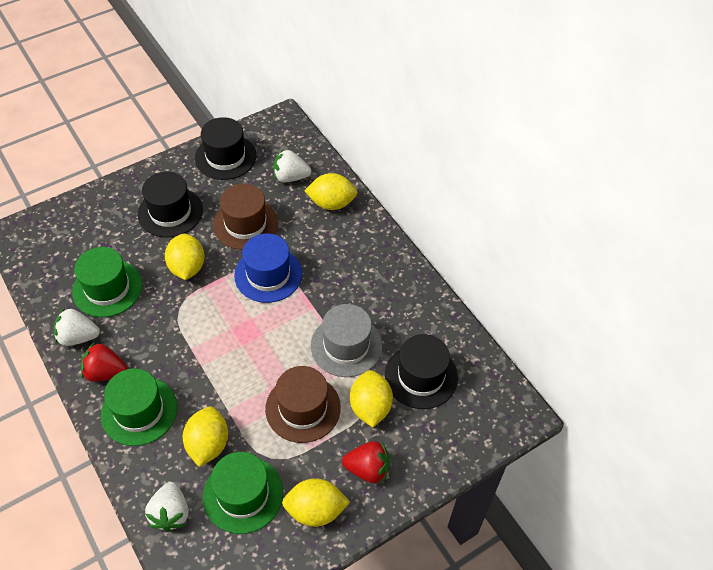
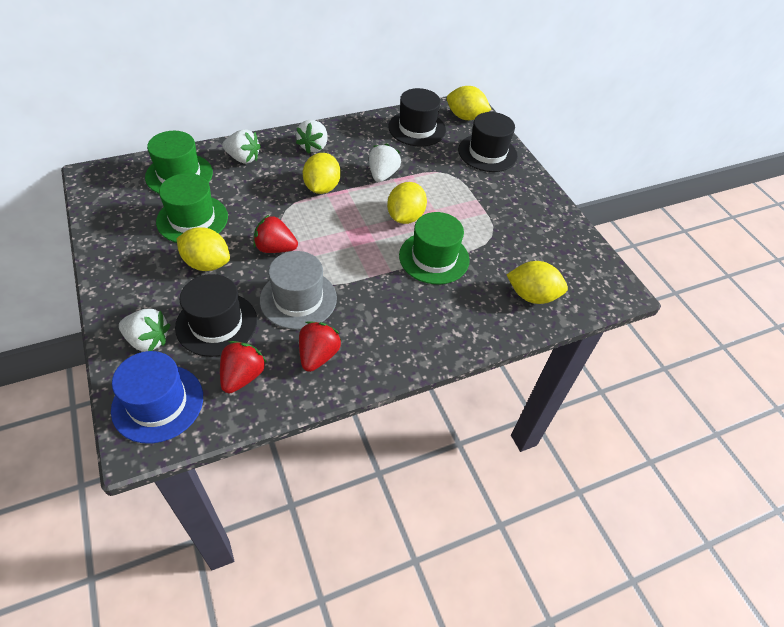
brown hat: [213,184,278,250] [265,366,341,443] = 2 -> none = 0
red strawberry: [81,342,128,382] [342,441,390,483] = 2 -> [220,341,267,393] [253,215,298,253] [299,321,341,372] = 3
white strawberry: [54,308,100,346] [145,482,189,532] [273,149,311,182] = 3 -> [119,309,170,352] [222,129,261,164] [296,120,328,154] [369,143,401,182] = 4

